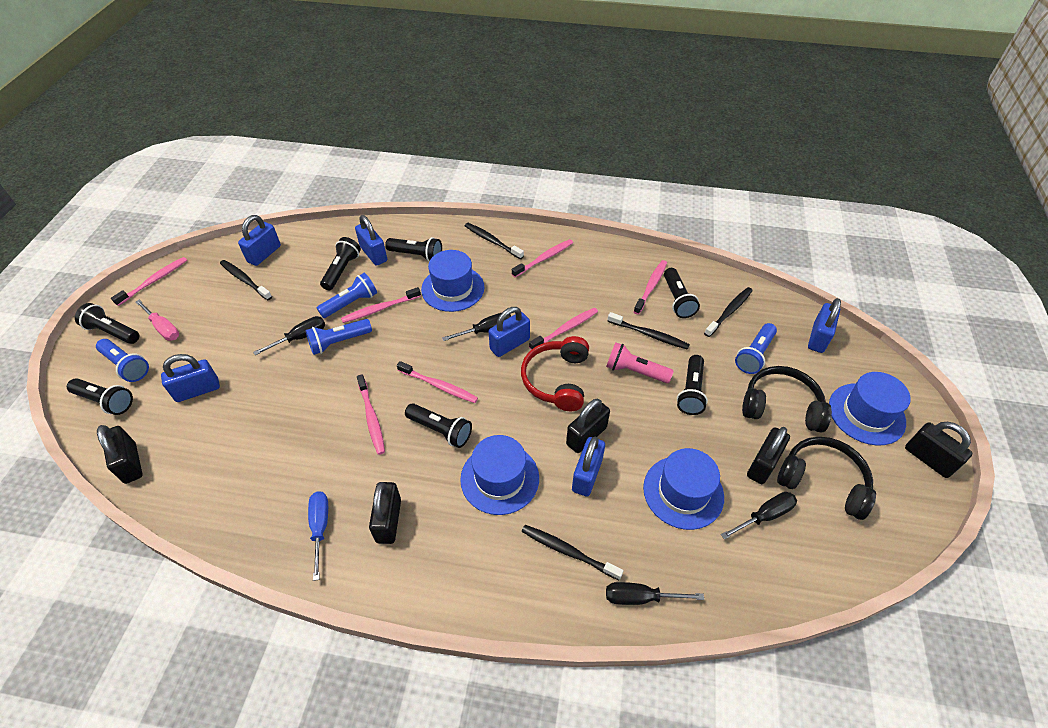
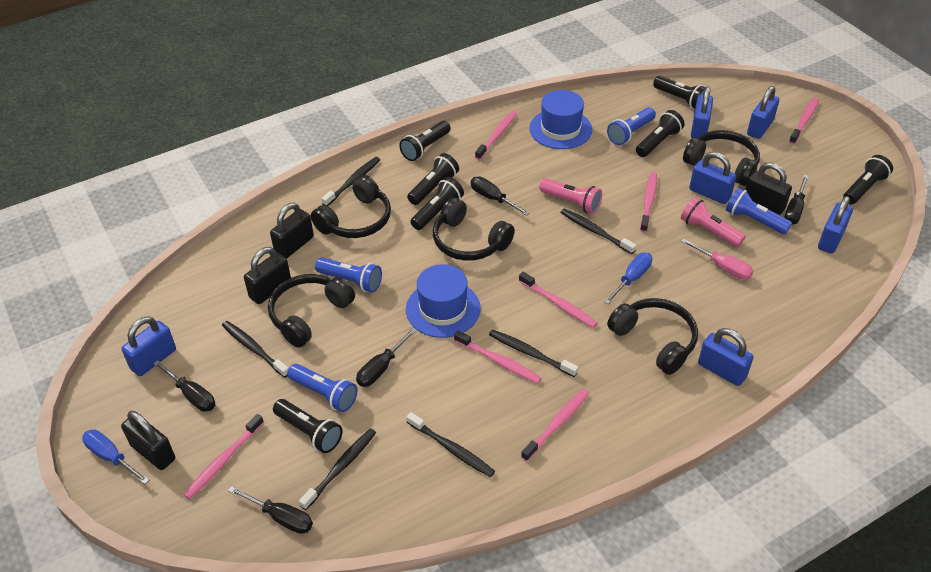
black headphones: [742,366,832,433] [777,437,876,520] = 2 -> [268,274,355,348] [311,175,391,238] [433,197,515,261] [607,298,698,375] [683,130,760,186] = 5
black padlock: [97,425,143,484] [369,482,401,544] [566,399,610,453] [747,427,790,484] [905,422,973,478] = 5 -> [121,411,175,470] [244,247,291,304] [270,203,314,259] [745,162,792,215] = 4
black screwdriver: [253,316,325,355] [442,313,511,341] [606,582,704,605] [721,492,797,540] = 4 -> [153,360,215,412] [228,486,313,534] [356,328,417,387] [471,176,530,216] [784,175,809,225] = 5
black toothbrush: [220,260,272,300] [465,223,524,259] [521,525,624,580] [607,312,690,350] [704,287,753,337] = 5 -> [222,321,289,378] [299,428,376,510] [321,157,380,206] [406,412,495,477] [489,329,578,377] [560,209,636,254] = 6
blue hat: [421,250,485,312] [460,435,539,515] [643,448,724,530] [829,372,911,446] = 4 -> [406,264,480,338] [529,90,592,149] = 2
blue screwdriver: [308,491,328,581] = 1 -> [82,429,149,484] [604,253,652,304] = 2
pink flashlight: [606,342,674,383] = 1 -> [539,178,602,214] [681,197,746,247] = 2
red headphones: [521,336,589,411] = 1 -> none = 0

